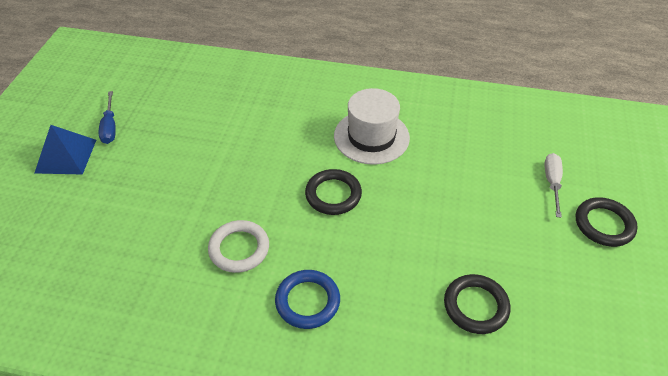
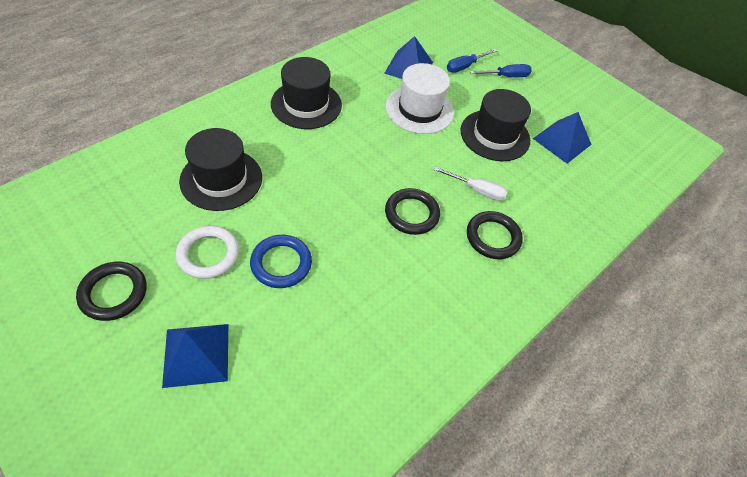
black hat: none = 0 -> [179,128,262,211] [271,57,342,129] [460,89,531,161] = 3
blue pyramid: [35,125,96,175] = 1 -> [162,324,228,388] [384,36,433,79] [533,112,592,164] = 3
blue screwdriver: [99,91,116,144] = 1 -> [447,49,497,73] [470,64,532,77] = 2

